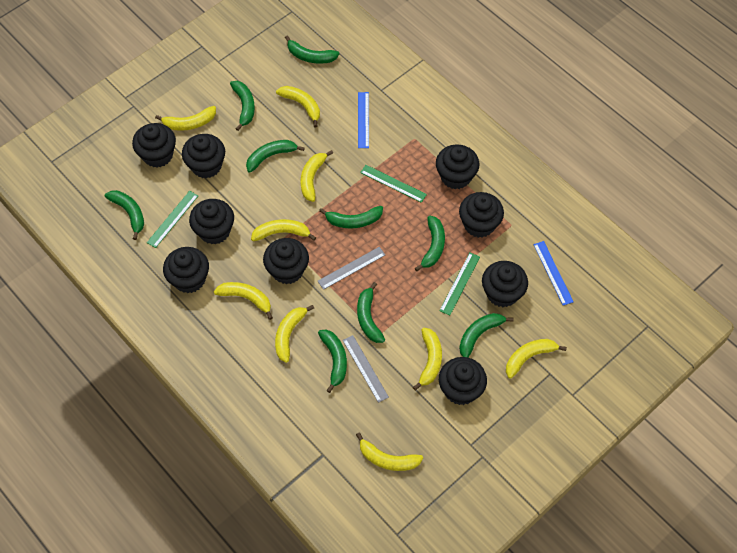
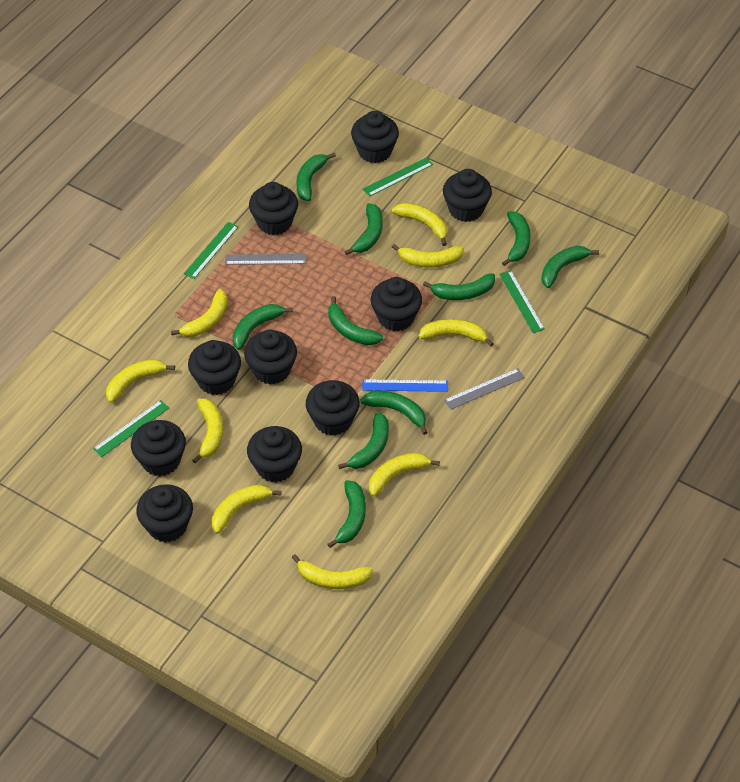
black cupcake: [132,123,176,167] [163,247,209,293] [182,134,225,178] [189,199,234,244] [263,238,309,284] [436,144,479,189] [439,357,487,405] [459,192,504,238] [482,261,528,307] = 9 -> [131,420,186,476] [136,484,193,542] [188,340,241,395] [244,330,297,385] [247,426,302,483] [249,182,298,235] [306,380,360,436] [351,111,399,163] [371,277,422,331] [443,169,492,222] = 10
blue ruler: [358,92,369,148] [533,241,573,306] = 2 -> [362,379,448,392] = 1
green banana: [105,190,144,240] [230,81,255,131] [246,140,305,173] [285,35,339,64] [318,329,347,393] [319,206,383,228] [357,282,385,343] [415,216,445,271] [459,313,514,358] = 9 -> [232,304,293,350] [296,153,336,201] [328,296,383,345] [328,480,366,548] [338,412,389,469] [344,203,383,255] [360,391,428,435] [423,273,495,300] [502,211,531,266] [541,246,599,288] = 10
green ruler: [147,191,198,248] [360,165,427,203] [439,253,480,315] = 3 -> [93,400,169,457] [184,222,239,279] [363,157,433,197] [499,270,545,333] = 4

